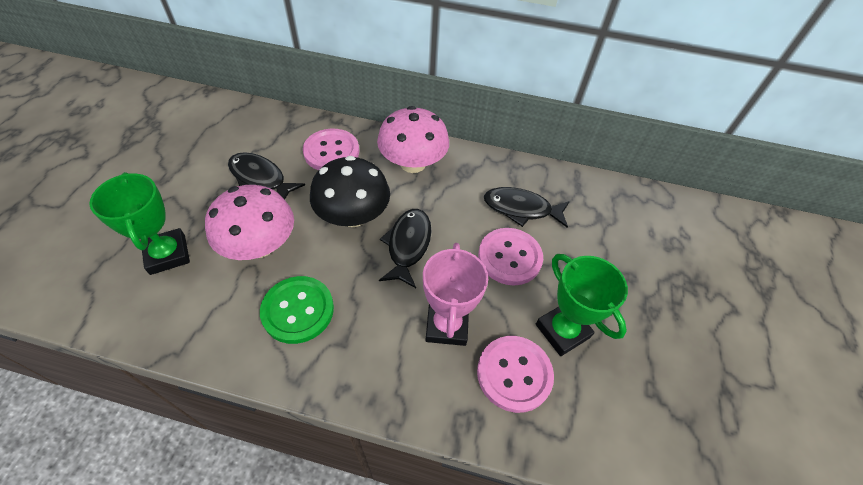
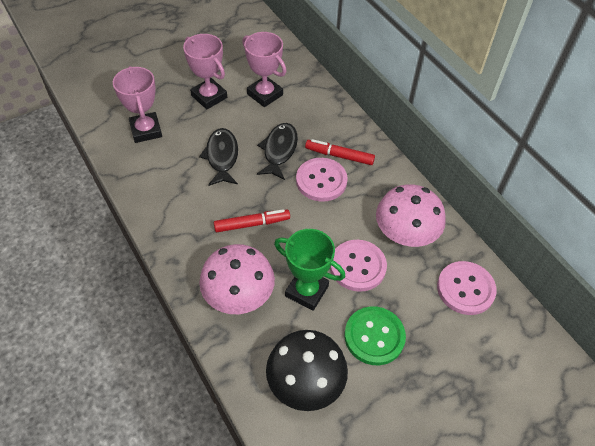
black fish: [228,152,305,200] [379,209,431,288] [484,187,570,228] = 3 -> [199,128,238,186] [257,123,298,180] = 2
green trophy: [89,172,190,275] [536,254,628,356] = 2 -> [274,229,346,311] = 1
pink trophy: [423,243,488,346] = 1 -> [113,66,162,143] [183,34,227,109] [242,32,287,107] = 3
red marker: none = 0 -> [214,209,290,232] [305,139,375,165] = 2

